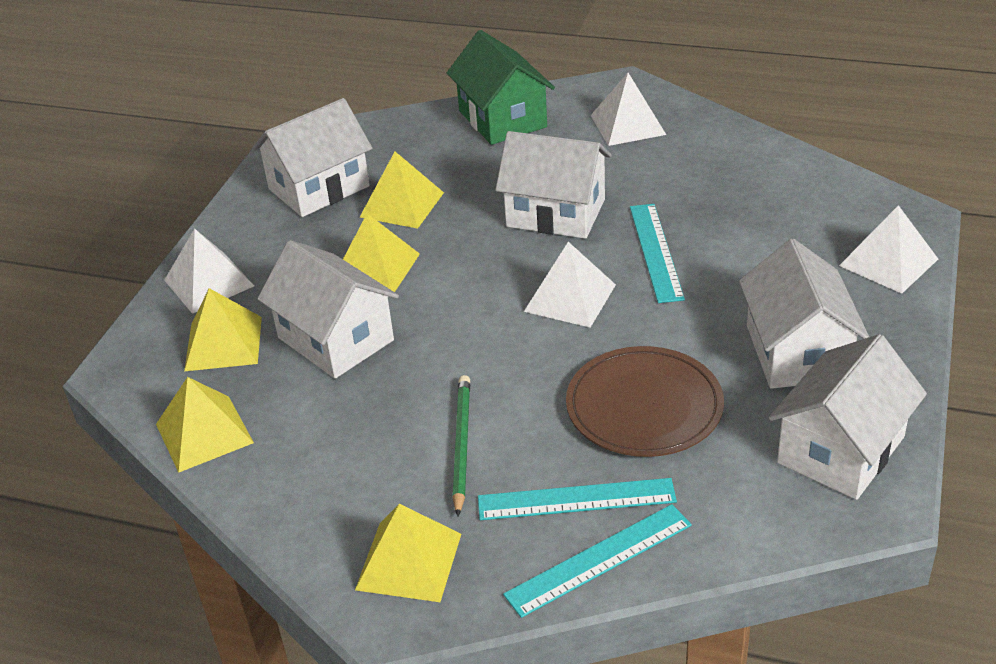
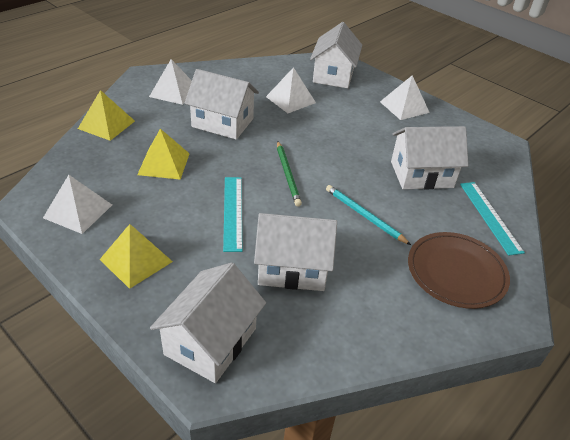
green house: [447,30,555,145] = 1 -> none = 0
turquoise pencil: none = 0 -> [326,185,411,245] = 1
turquoise ruler: [478,478,677,520] [503,504,692,618] [630,204,685,303] = 3 -> [223,177,242,252] [460,182,525,256] = 2
yellow pyramid: [156,377,254,473] [184,288,262,371] [343,213,420,292] [355,504,461,602] [360,152,444,229] = 5 -> [78,90,135,141] [99,224,173,289] [137,129,190,180] = 3

